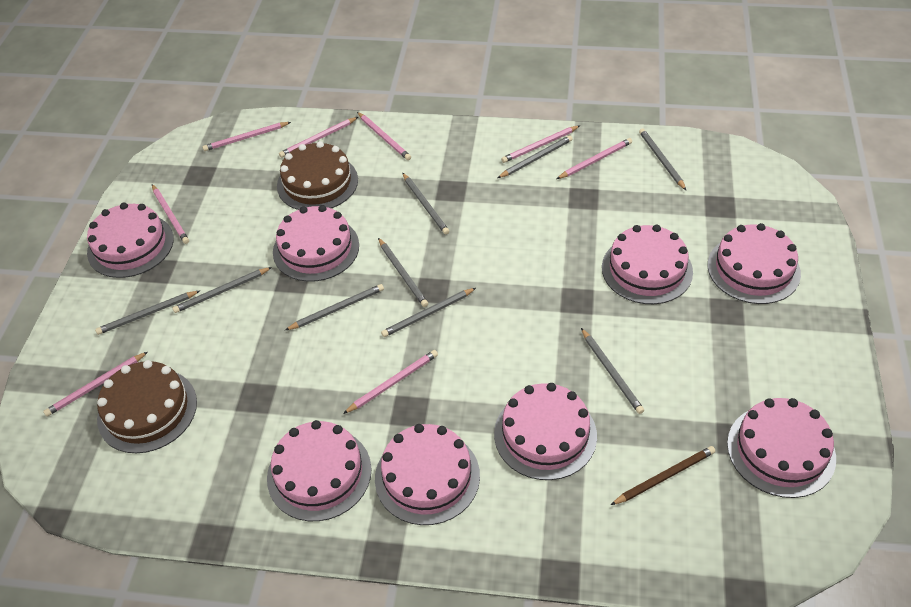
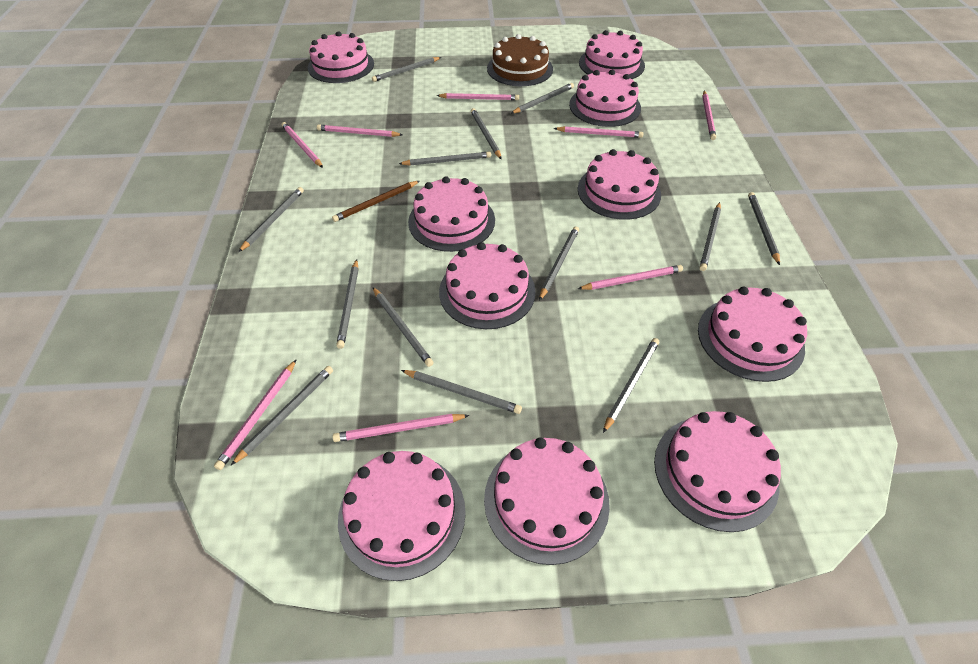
brown cake: [97,360,197,453] [277,141,358,210] = 2 -> [487,34,553,86] = 1
grey pencil: [95,291,200,335] [172,267,272,313] [285,284,384,330] [378,238,428,307] [381,288,476,337] [402,173,449,234] [498,135,572,178] [581,328,644,414] [639,128,686,190] = 9 -> [231,366,333,465] [238,187,304,252] [336,259,358,349] [372,57,441,82] [373,287,434,367] [399,151,491,166] [401,370,522,414] [471,108,502,159] [511,83,574,114] [539,226,579,301] [603,338,659,433] [699,202,721,271] [748,192,780,265] = 13
pink cake: [87,203,174,278] [267,420,372,521] [273,205,359,282] [375,424,480,525] [494,383,597,480] [602,225,693,304] [708,223,801,304] [727,398,836,498] = 8 -> [308,31,374,83] [338,451,466,581] [408,176,495,252] [439,242,536,329] [484,437,610,565] [569,70,641,127] [578,149,661,220] [579,30,645,79] [654,411,781,532] [698,287,807,382] = 10

